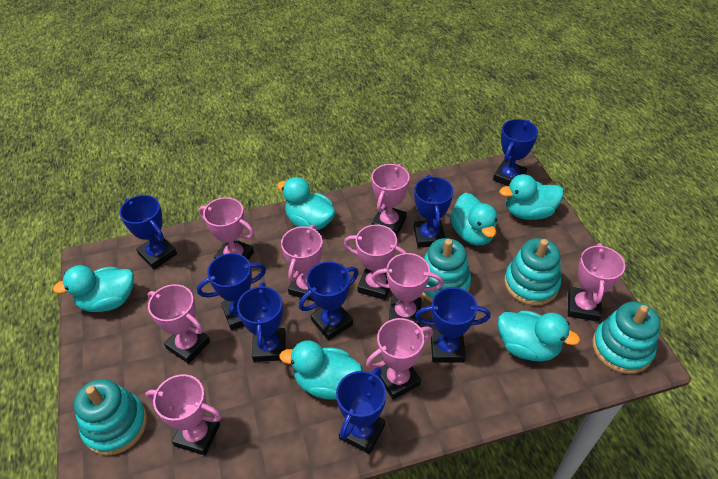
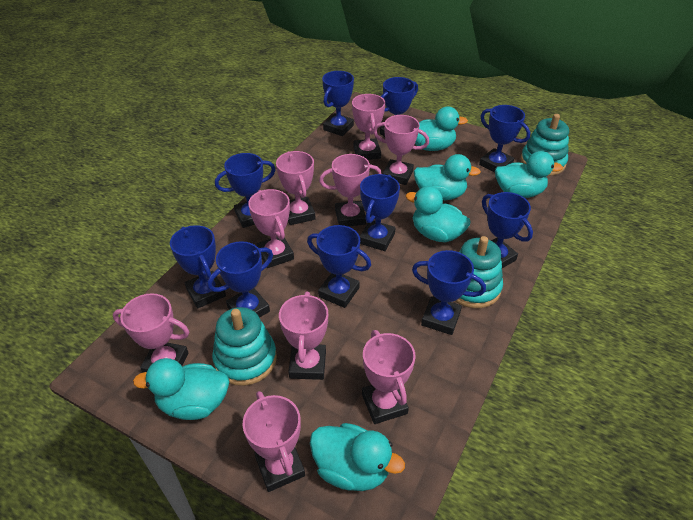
blue trophy: [119,195,177,269] [197,253,266,330] [237,282,286,362] [299,261,359,340] [336,367,386,454] [414,175,453,248] [415,287,491,362] [493,119,538,186] = 8 -> [170,225,226,308] [207,241,273,318] [215,153,276,228] [307,225,371,308] [322,71,354,136] [360,174,400,251] [380,77,418,137] [412,250,486,335] [479,105,531,173] [482,192,533,268] = 10
turquoise stacking toy: [74,379,147,455] [421,238,471,302] [504,238,561,306] [592,302,660,374] = 4 -> [212,307,277,386] [455,236,503,308] [520,114,569,176] = 3

